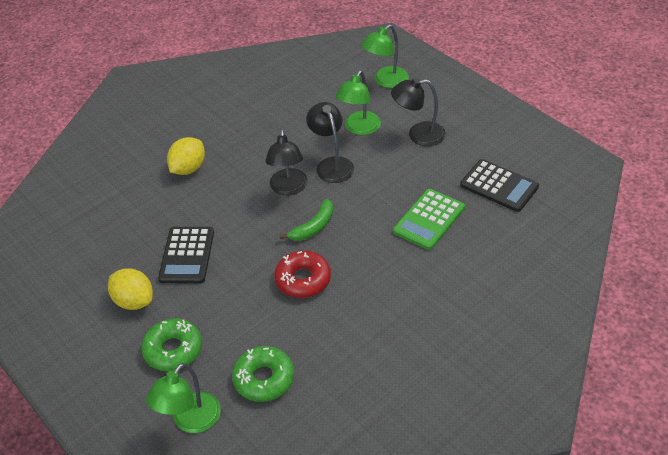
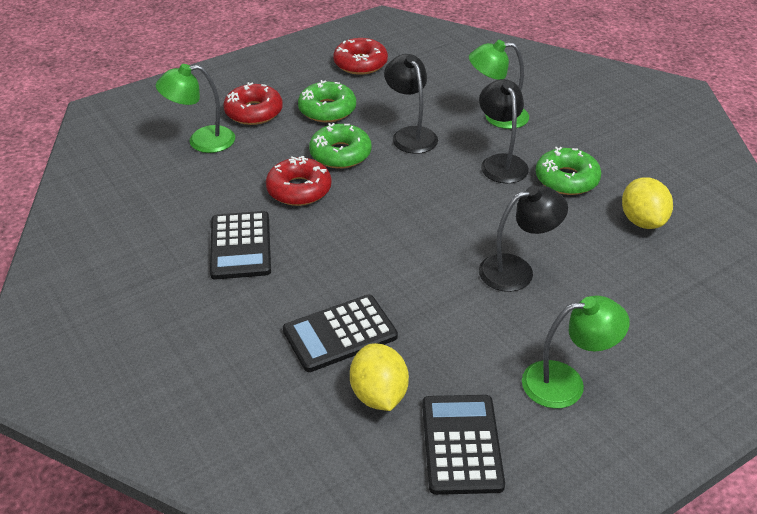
black calculator: [158,227,214,284] [460,159,539,212] = 2 -> [210,211,271,280] [283,295,398,372] [422,395,505,495] = 3
green banana: [279,199,333,241] = 1 -> none = 0
green calculator: [393,189,465,250] = 1 -> none = 0
green donut: [141,318,202,371] [232,346,294,402] = 2 -> [298,80,356,122] [309,123,371,168] [536,147,601,195] = 3
red donut: [274,251,331,298] = 1 -> [223,82,283,125] [266,156,331,206] [333,38,388,75] = 3

